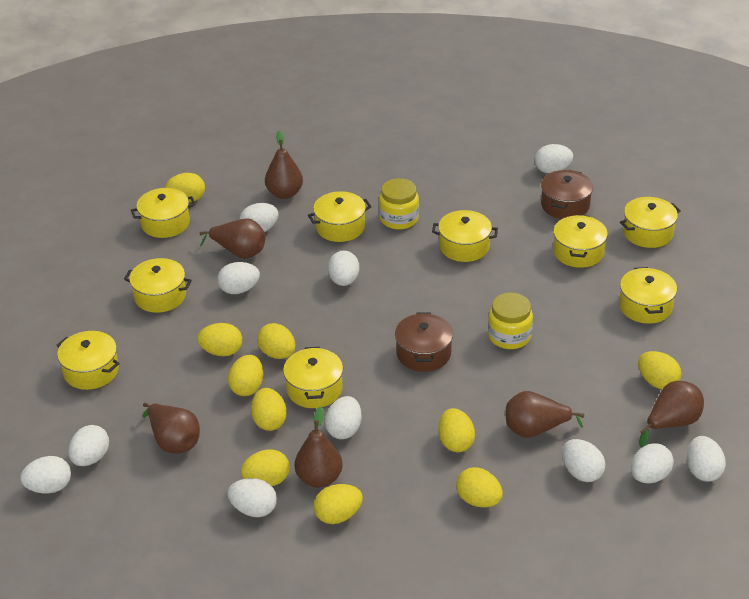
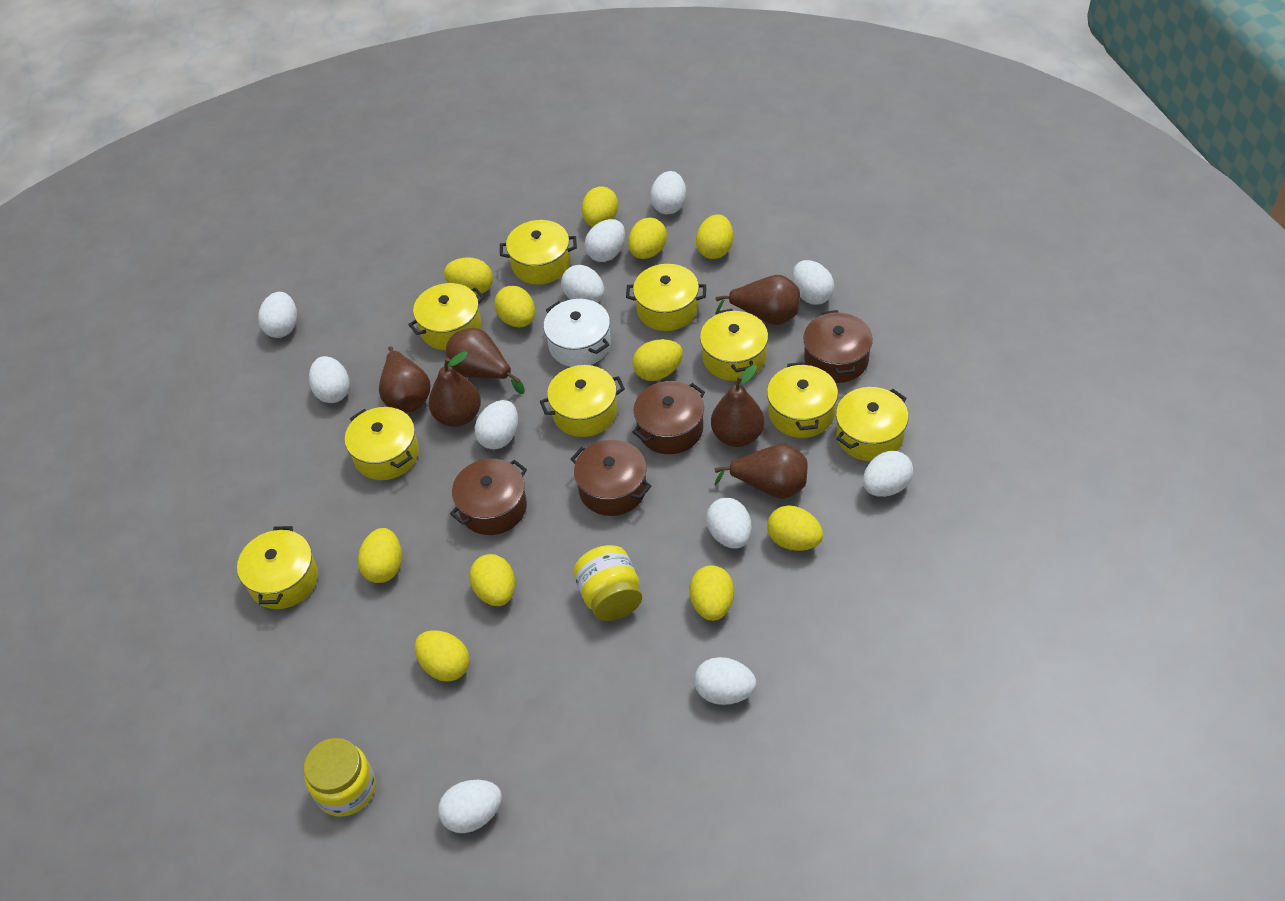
brown pot: [395,313,453,372] [541,170,593,219] = 2 -> [450,459,527,535] [571,440,651,516] [632,381,705,454] [803,310,873,383] = 4
white pot: none = 0 -> [543,299,611,367] = 1
yellow egg: [165,173,205,202] [197,323,242,356] [228,355,263,396] [241,449,290,486] [251,388,287,431] [257,323,296,359] [314,484,363,524] [438,408,475,452] [456,467,503,507] [638,351,681,389] = 10 -> [358,528,402,583] [415,630,470,682] [444,258,493,295] [469,554,515,606] [494,286,535,327] [582,187,618,227] [628,218,667,259] [632,339,683,381] [690,565,734,621] [696,214,733,259] [767,505,823,551] = 11

